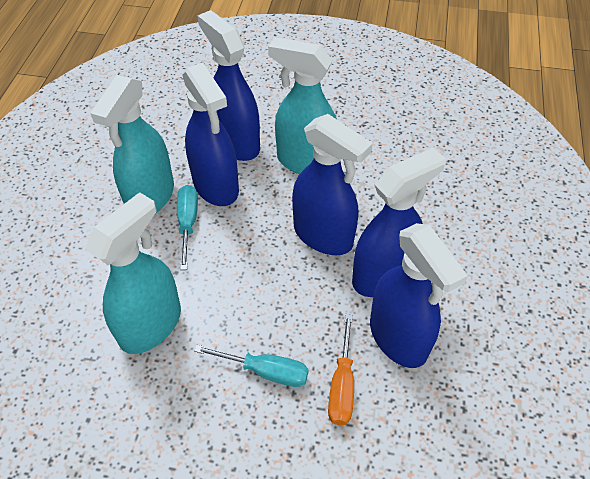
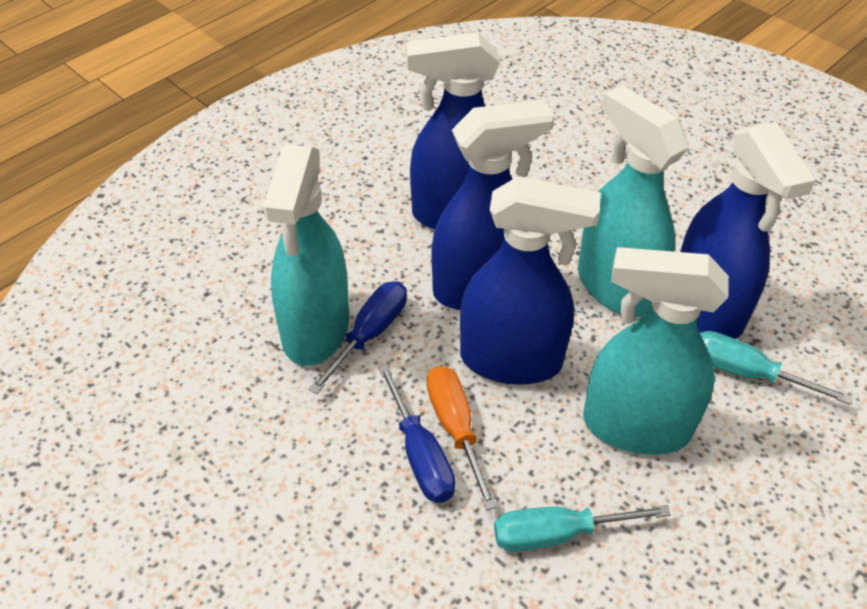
blue screwdriver: none = 0 -> [309,281,407,394] [378,364,456,503] = 2
blue spray bottle: [182,62,239,206] [197,10,260,161] [292,114,373,255] [352,147,446,297] [370,223,468,368] = 5 -> [406,32,500,229] [432,100,554,310] [460,176,601,385] [680,122,815,339] = 4

